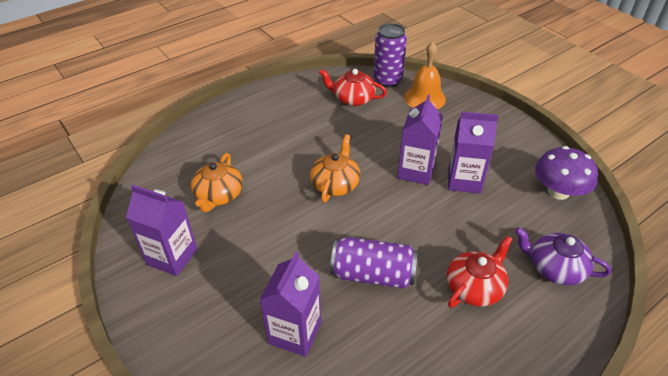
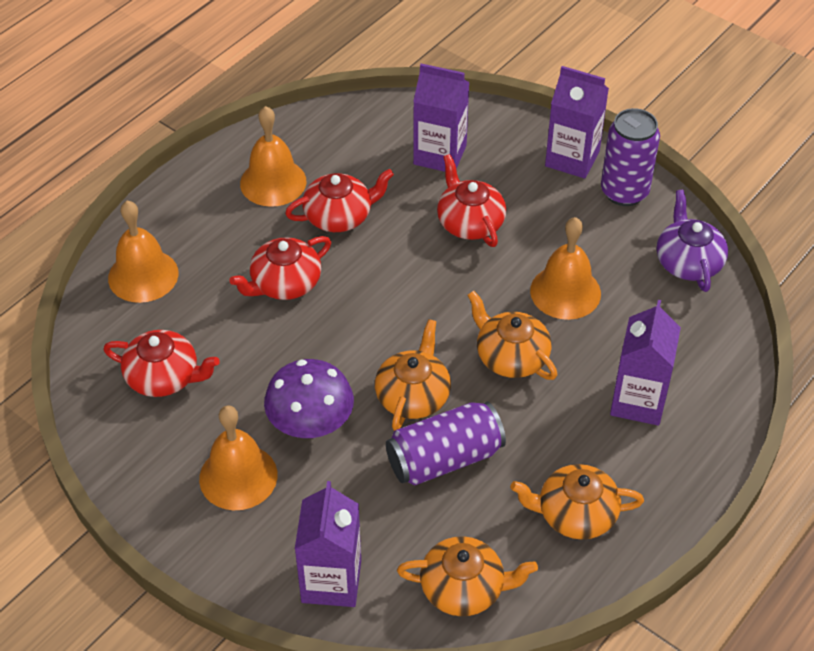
orange bell: [404,42,446,109] = 1 -> [108,201,179,303] [199,406,277,510] [240,106,306,207] [530,217,601,320] = 4
orange teapot: [191,153,243,212] [310,134,360,203] = 2 -> [375,319,451,431] [397,536,538,616] [467,291,557,380] [510,464,644,540] = 4
red teapot: [319,69,387,106] [447,236,513,308] = 2 -> [103,330,220,397] [229,236,331,300] [285,169,394,232] [437,154,506,247] = 4

